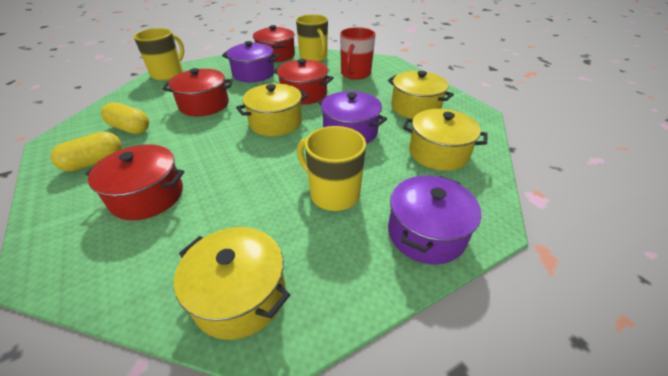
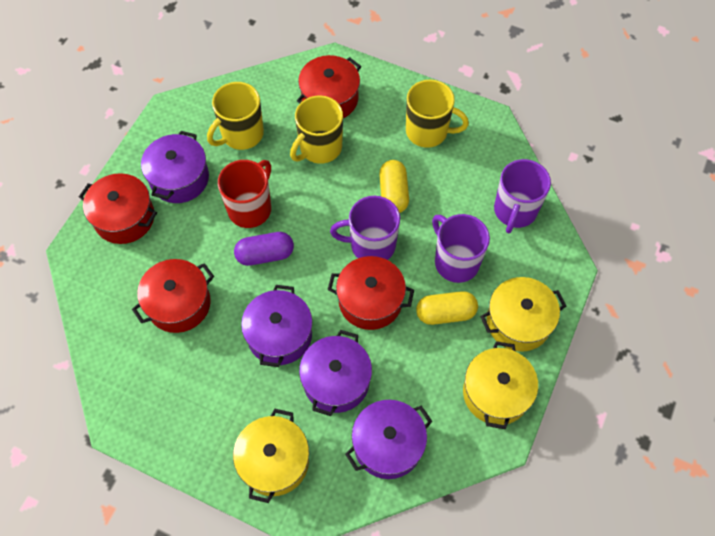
purple capsule: none = 0 -> [234,232,294,266] = 1
purple mug: none = 0 -> [330,196,400,260] [432,214,490,283] [494,159,551,233] = 3
purple pot: [222,41,279,82] [318,91,387,144] [388,176,481,265] = 3 -> [141,131,209,203] [241,285,312,367] [299,330,372,416] [345,400,433,479] = 4
yellow pot: [174,227,290,340] [236,83,308,136] [388,71,454,119] [403,109,488,171] = 4 -> [233,409,309,503] [463,341,538,429] [480,277,566,352] = 3

